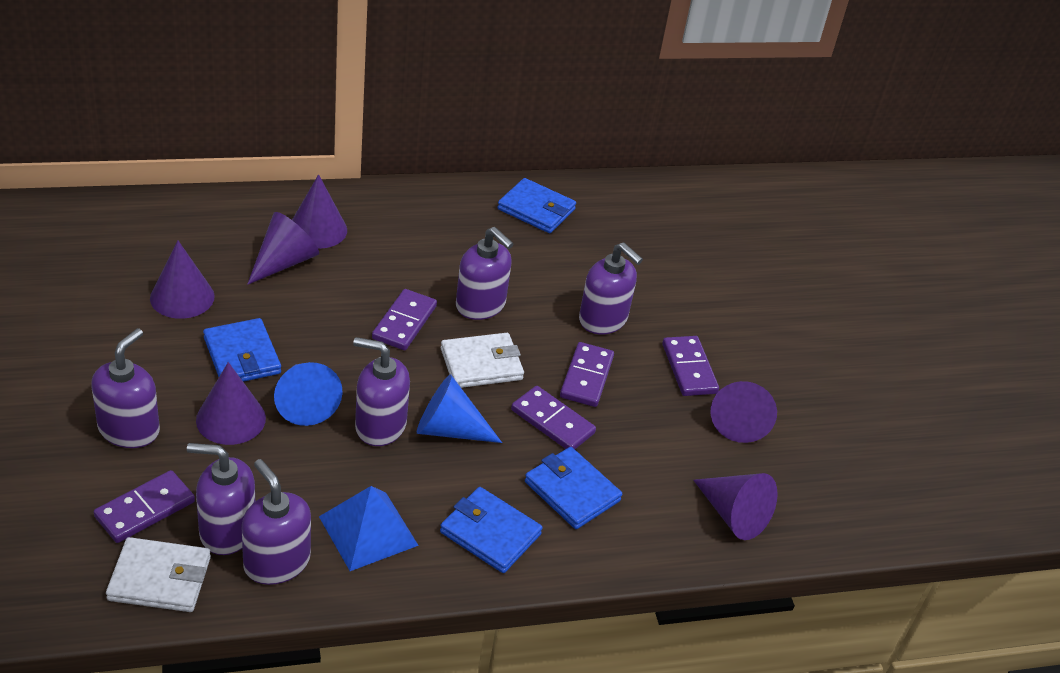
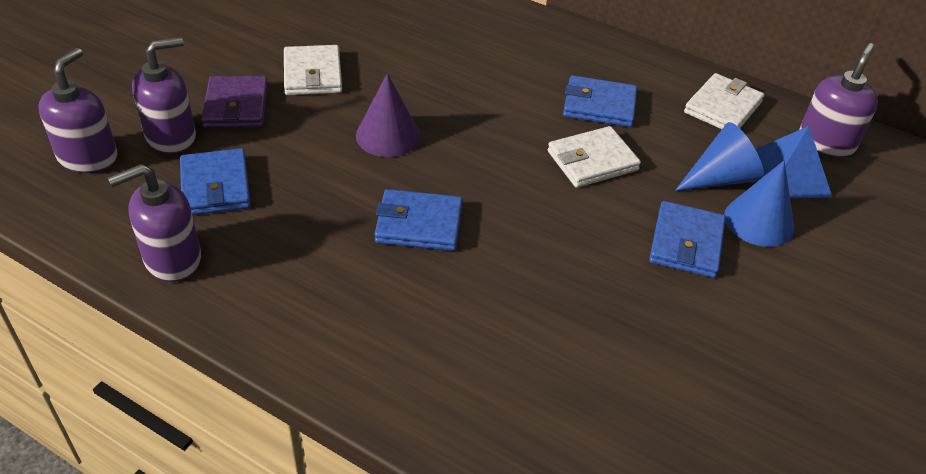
purple cone: [150,241,215,319] [196,362,266,445] [247,212,319,285] [292,174,347,249] [693,473,778,540] [711,381,777,443] = 6 -> [356,73,421,157] = 1
purple domino: [94,470,195,543] [372,289,437,350] [511,386,596,449] [560,342,614,407] [662,336,719,396] = 5 -> none = 0
purple soap dispenser: [91,328,160,448] [187,443,255,555] [241,459,311,585] [353,337,410,446] [456,227,513,320] [579,242,643,334] = 6 -> [38,48,118,173] [108,164,201,282] [132,37,196,154] [799,43,878,158] = 4
purple wallet: none = 0 -> [201,76,268,129] = 1
white wallet: [106,537,211,612] [441,333,524,388] = 2 -> [284,45,342,95] [548,126,641,188] [684,73,764,129] = 3

